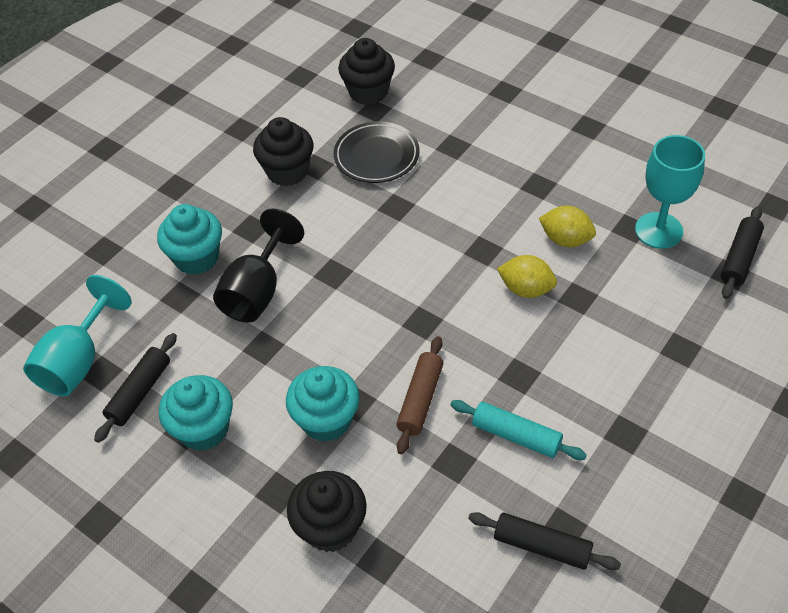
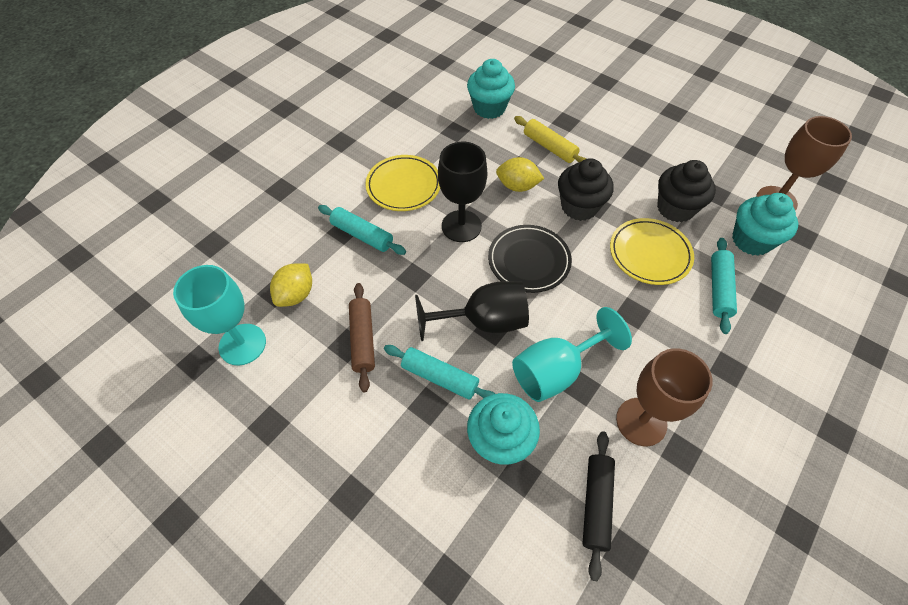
black cupcake: [253,117,313,186] [287,471,367,552] [338,38,395,105] = 3 -> [558,158,614,221] [657,160,716,222] = 2
black goblet: [213,209,304,323] = 1 -> [415,281,529,341] [438,142,487,242] = 2
black rolling pin: [94,333,177,443] [468,512,621,570] [721,206,764,299] = 3 -> [582,431,615,581] = 1
brown goblet: none = 0 -> [616,348,713,446] [756,116,852,211] = 2
turquoise rolling pin: [450,400,587,460] = 1 -> [318,205,406,255] [384,345,495,400] [711,238,737,334] = 3
yellow plate: none = 0 -> [365,155,440,211] [610,218,694,285] = 2
yellow rolling pin: none = 0 -> [514,116,587,163] = 1

